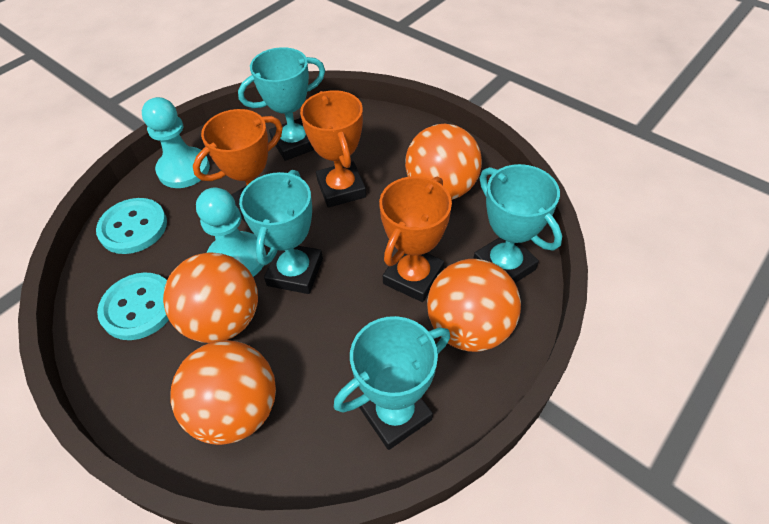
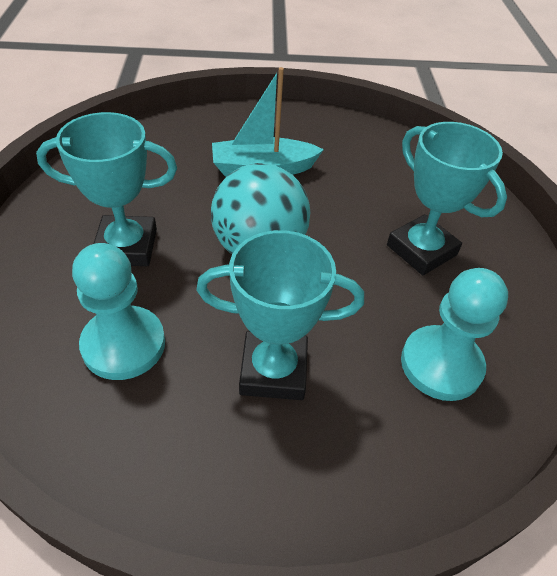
orange ball: [163,252,258,343] [171,340,276,445] [405,124,482,200] [427,259,521,352] = 4 -> none = 0
orange trophy: [193,109,283,225] [300,90,366,208] [379,176,452,302] = 3 -> none = 0
turquoise ball: none = 0 -> [211,163,310,254] = 1
turquoise boat: none = 0 -> [212,67,324,177] = 1
turquoise button: [96,198,167,254] [97,272,169,340] = 2 -> none = 0
turquoise trophy: [238,47,325,161] [239,170,323,294] [334,316,450,450] [473,164,562,283] = 4 -> [36,112,177,266] [196,230,364,400] [387,122,507,275] = 3

